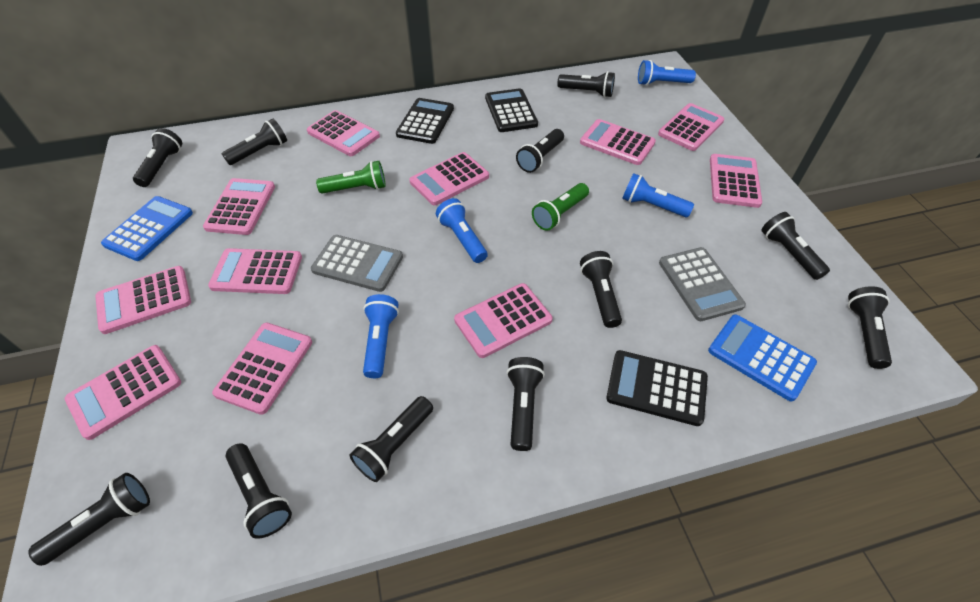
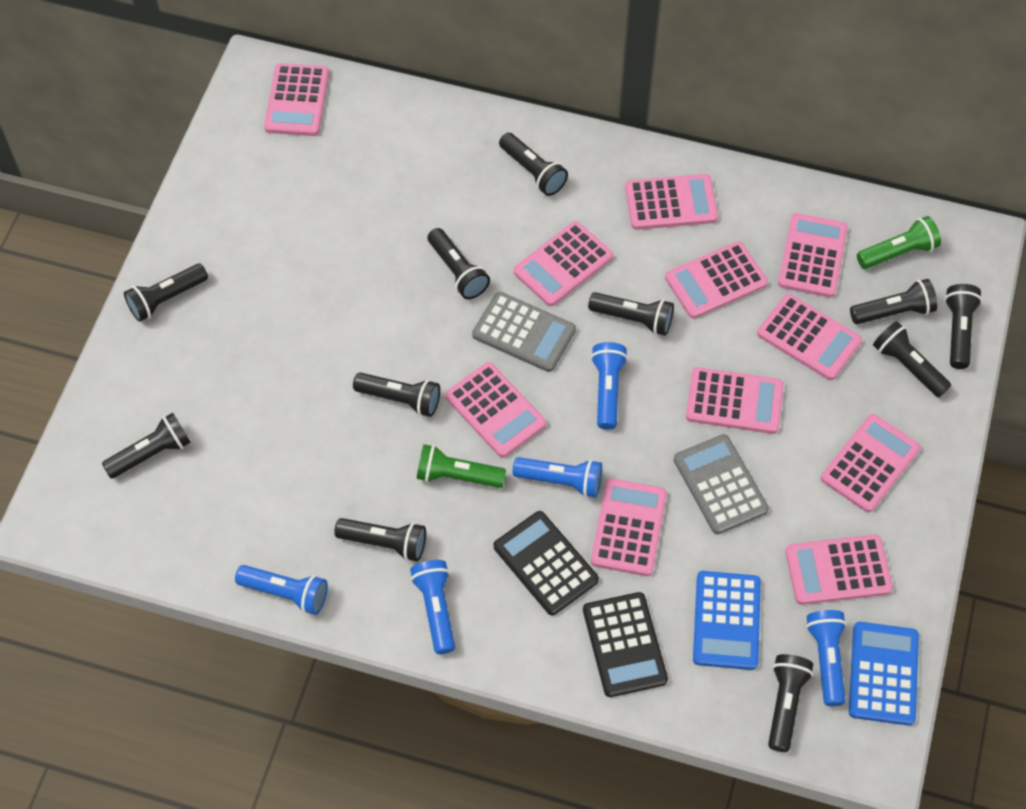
black calculator: [396,98,454,144] [485,88,538,132] [606,350,708,426] = 3 -> [494,511,599,615] [583,592,668,697] = 2
blue flashlight: [363,294,399,378] [436,198,488,263] [622,173,694,217] [638,60,696,86] = 4 -> [235,565,328,615] [410,560,455,654] [513,457,602,497] [591,342,628,430] [806,610,847,706] = 5

